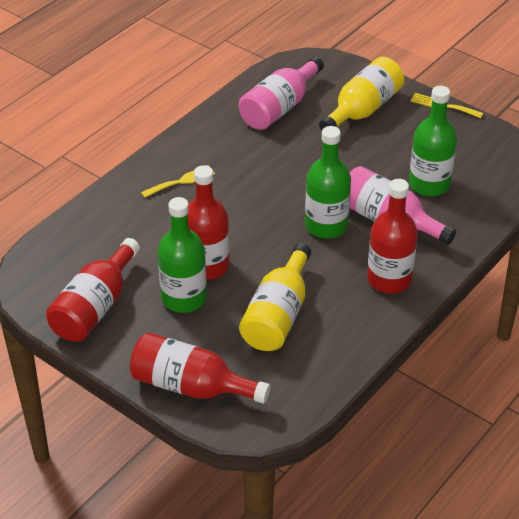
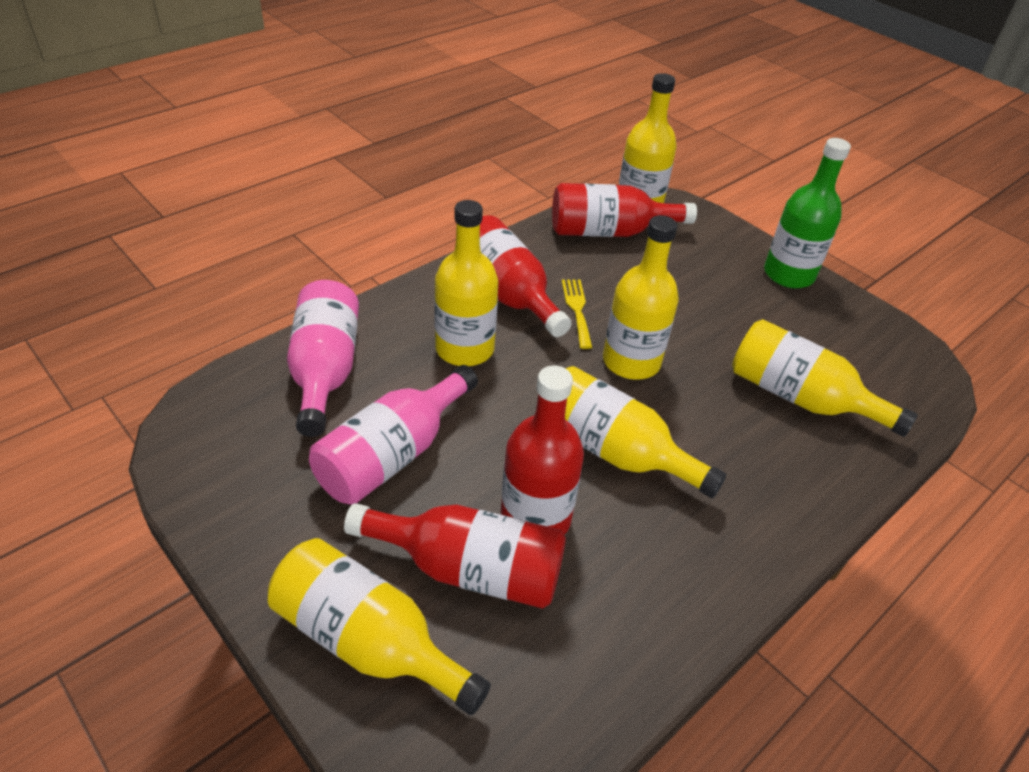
green bottle: [158,197,207,313] [305,126,351,239] [409,86,457,196] = 3 -> [764,138,851,288] = 1
yellow bottle: [239,243,311,351] [319,57,404,131] = 2 -> [268,538,491,715] [434,200,498,366] [565,366,726,498] [603,215,679,380] [619,73,677,203] [732,319,918,437] = 6
yellow fork: [141,165,215,198] [410,93,483,118] = 2 -> [562,279,593,349] = 1

